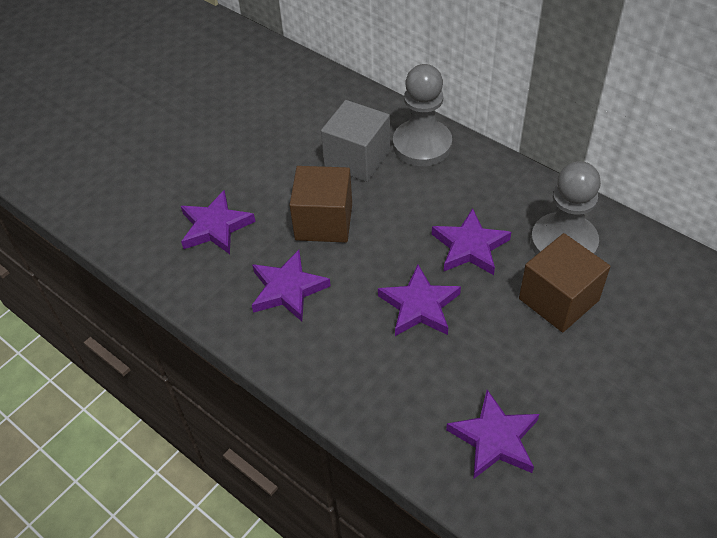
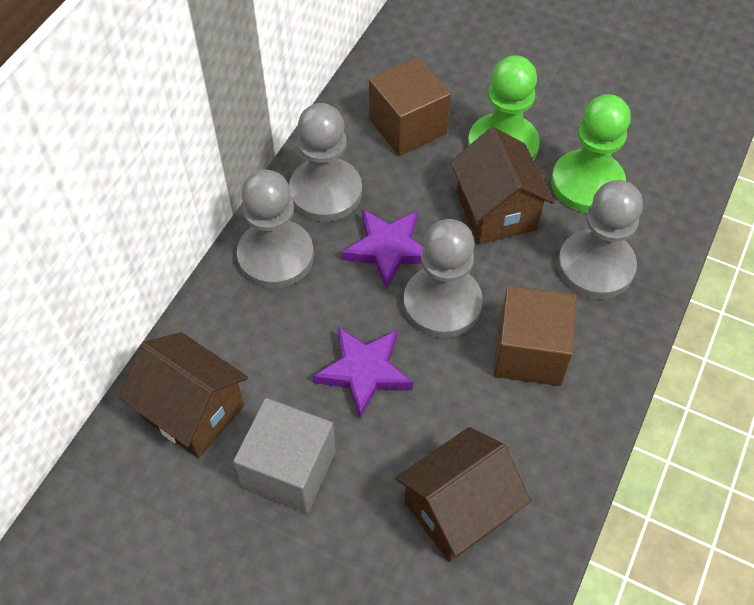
brown house: none = 0 -> [119,332,248,458] [395,427,531,562] [450,127,554,244] = 3
green pawn: none = 0 -> [468,55,540,160] [551,94,631,213] = 2
grey pawn: [393,64,452,166] [531,161,601,255] = 2 -> [237,170,314,288] [289,103,362,222] [403,219,483,338] [558,180,643,299] = 4
purple star: [181,190,256,254] [252,250,331,321] [378,265,461,336] [432,208,511,275] [446,390,539,479] = 5 -> [313,326,413,418] [342,209,423,289] = 2

